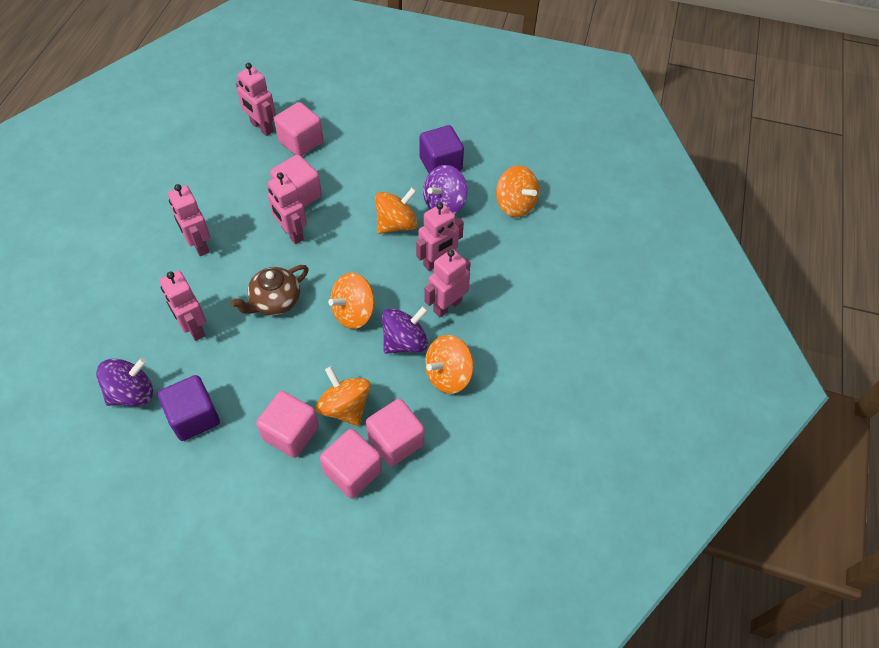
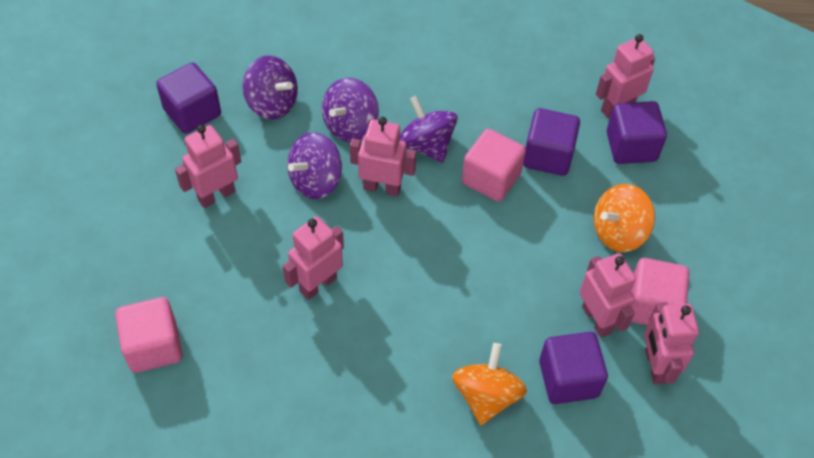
brown teapot: [230,265,309,315] = 1 -> none = 0
orange spinning top: [316,366,370,426] [328,273,375,329] [375,187,418,234] [425,335,474,394] [496,165,539,217] = 5 -> [452,343,527,425] [593,184,655,252] = 2
pink cube: [256,391,319,458] [270,155,322,207] [274,102,323,156] [320,429,382,499] [366,399,424,466] = 5 -> [115,297,183,373] [462,129,526,202] [631,258,690,325] = 3
purple cube: [158,375,220,441] [420,125,464,173] = 2 -> [156,63,221,134] [523,108,580,176] [539,332,608,404] [607,101,667,164] = 4
purple spinning top: [96,358,153,406] [382,306,428,354] [423,165,468,214] = 3 -> [243,56,298,120] [287,132,342,199] [322,78,379,142] [400,96,458,163] = 4

